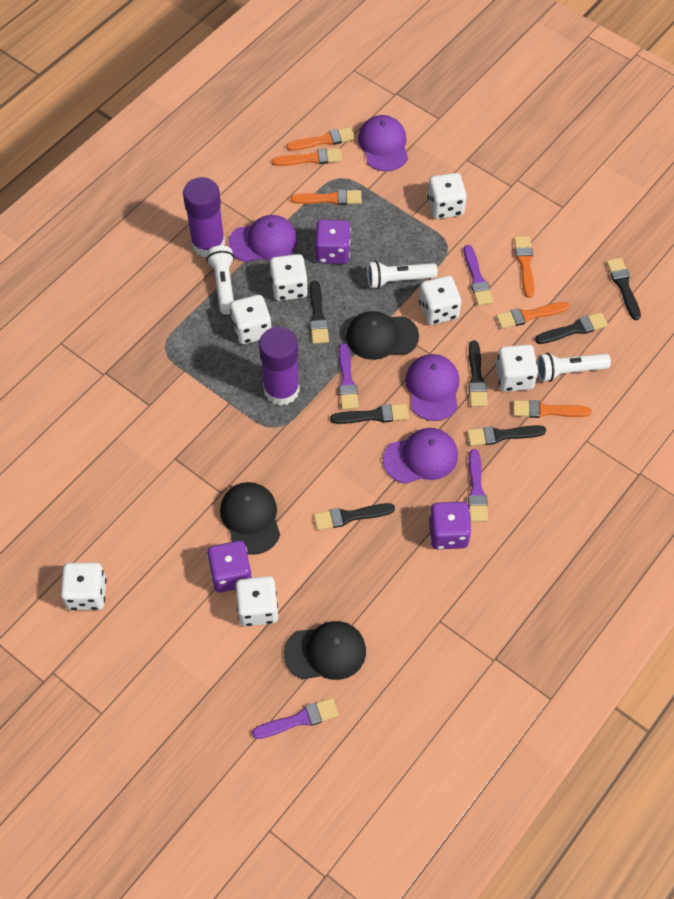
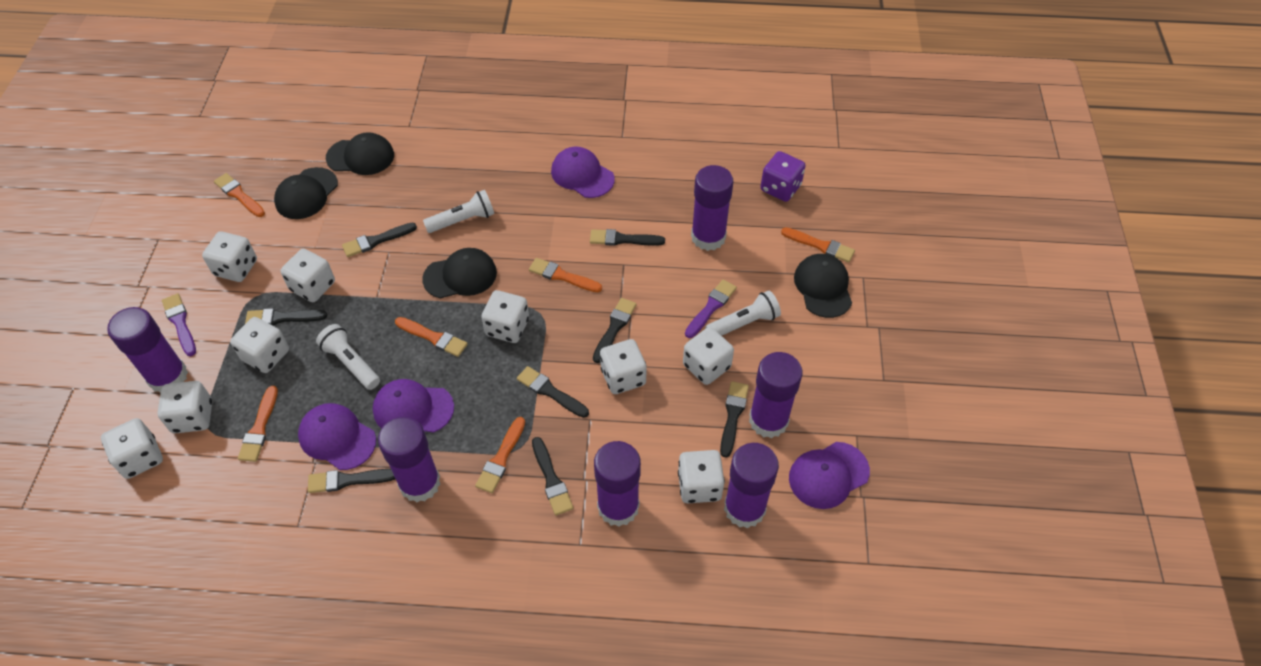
black brush: [310,281,329,344] [314,503,395,530] [330,404,409,424] [467,425,546,446] [468,341,488,407] [535,312,608,344] [606,258,641,320] = 7 -> [245,308,327,326] [308,469,395,493] [342,222,417,257] [517,366,589,418] [532,437,573,515] [590,229,665,246] [593,298,637,363] [720,381,749,458] = 8
black cap: [220,482,280,555] [284,621,366,680] [346,311,419,360] = 3 -> [274,167,338,219] [326,132,394,175] [422,248,497,298] [794,254,852,318] = 4
purple brush: [252,698,339,739] [339,343,359,410] [464,245,493,306] [468,449,488,522] = 4 -> [162,294,196,356] [685,279,737,338] = 2
purple dice: [207,541,252,592] [315,219,351,264] [429,502,472,549] = 3 -> [760,151,806,202] = 1
purple glue stick: [183,177,225,257] [259,327,300,406] = 2 -> [107,307,188,393] [378,417,440,502] [594,441,641,527] [691,165,734,251] [724,443,779,528] [749,352,803,438] = 6
white dice: [61,562,107,610] [230,295,271,344] [235,576,278,626] [270,254,308,301] [419,276,461,325] [427,173,467,219] [496,345,538,392] = 7 -> [101,418,163,479] [157,381,212,433] [202,231,257,282] [230,317,289,373] [281,249,335,302] [481,290,529,343] [600,339,647,394] [678,450,725,503] [683,327,734,385] = 9

